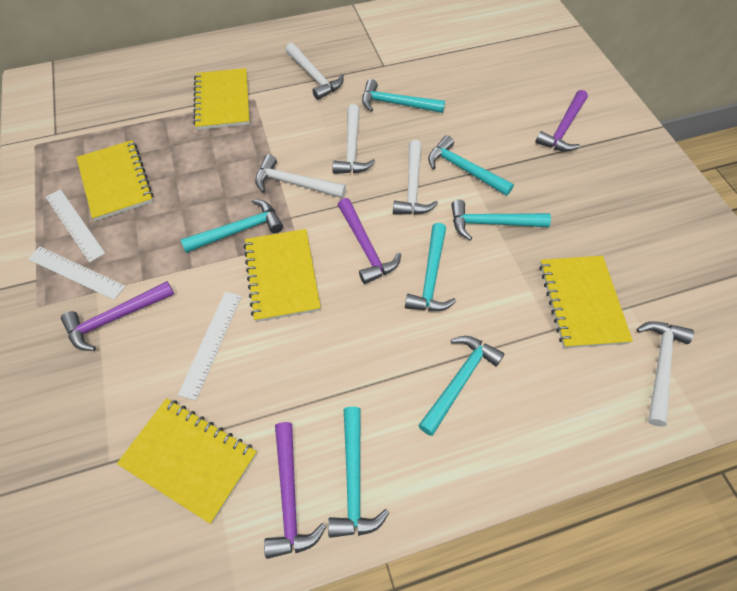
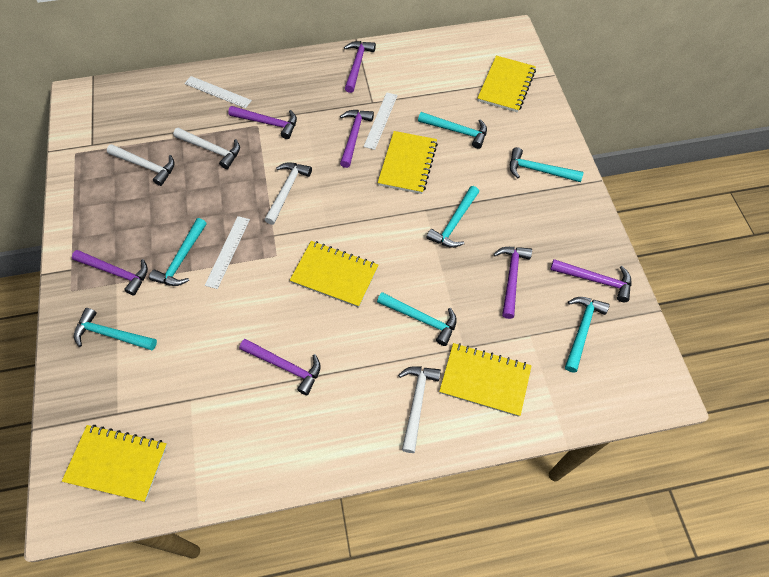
purple hammer: [61,281,174,351] [264,422,326,559] [338,198,401,284] [535,90,588,152] = 4 -> [72,250,148,296] [228,106,297,139] [239,339,321,395] [340,110,374,168] [344,41,376,93] [494,247,532,319] [550,259,631,302] = 7
white hammer: [255,154,346,198] [286,43,344,100] [332,104,375,174] [393,140,438,215] [637,321,694,427] = 5 -> [107,144,175,186] [173,128,240,169] [264,162,312,225] [398,366,441,453] = 4

